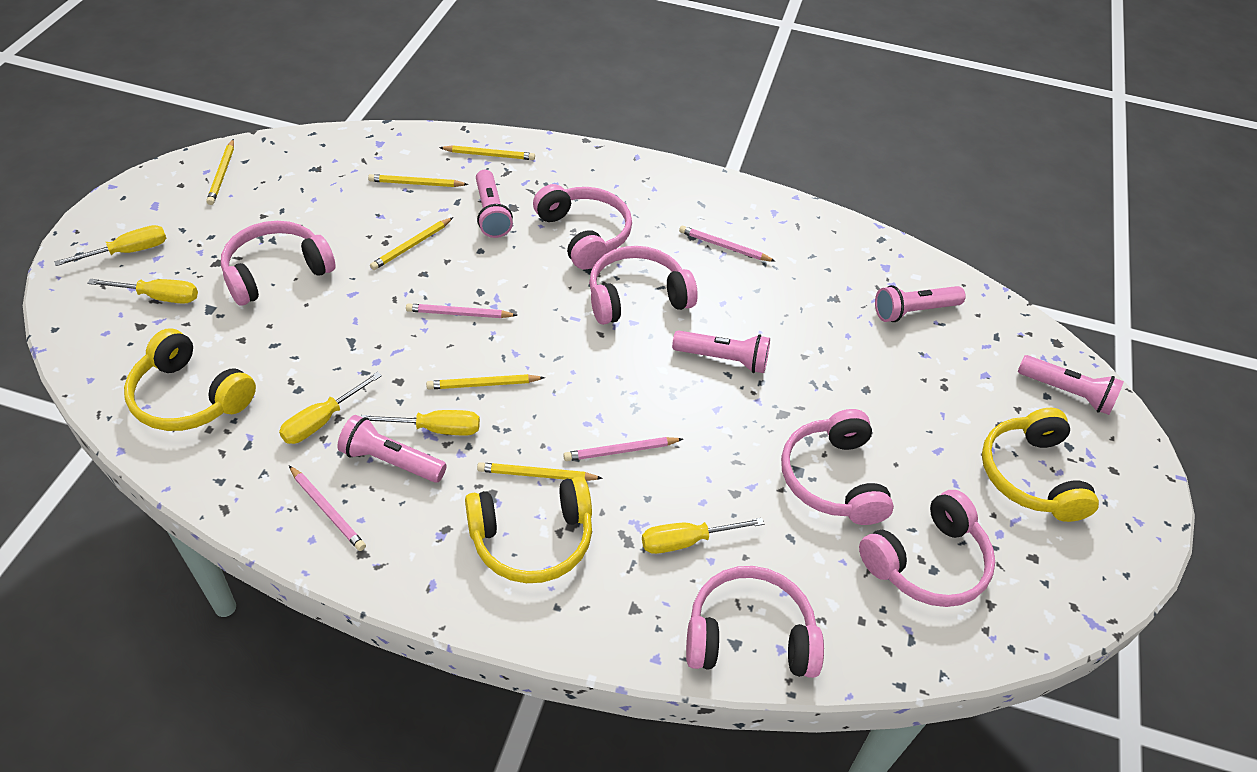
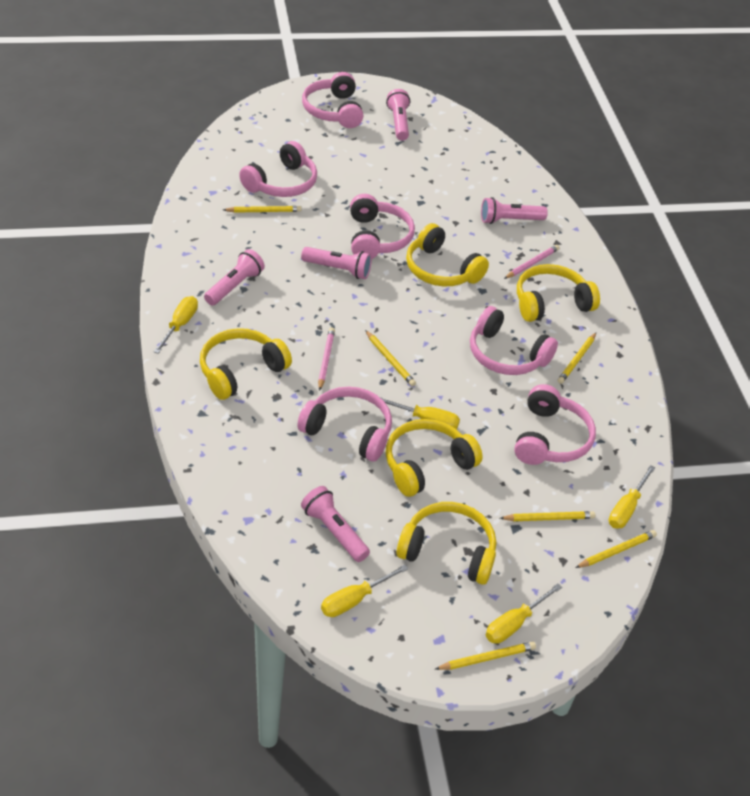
pink pencil: [289,465,366,551] [406,303,518,318] [563,437,683,461] [679,225,776,262] = 4 -> [318,327,335,391] [504,245,559,279] = 2
yellow headphones: [124,328,256,431] [465,477,592,583] [982,408,1099,522] = 3 -> [200,328,292,400] [386,419,483,497] [396,502,496,585] [406,223,489,286] [517,264,600,322] = 5

